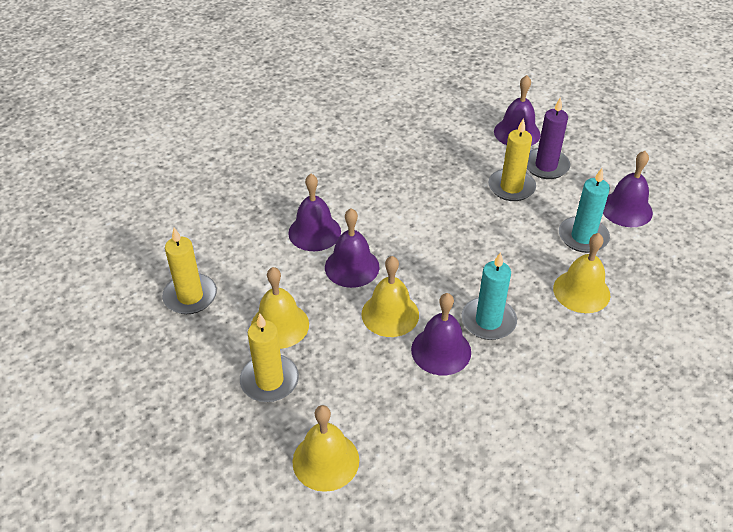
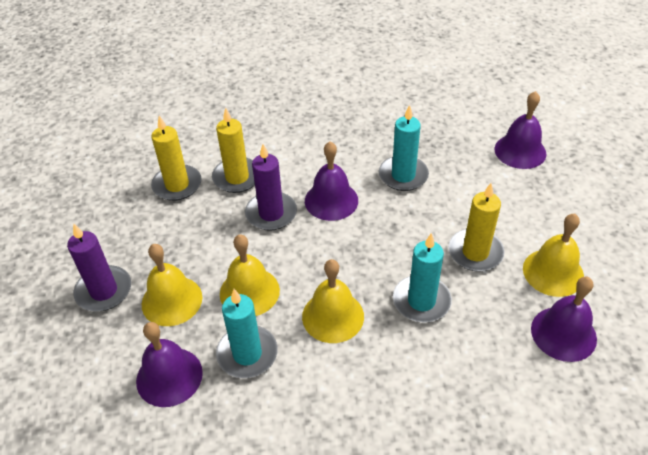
purple bell: [288,174,341,251] [325,208,380,288] [411,293,471,375] [494,75,541,146] [603,151,653,227] = 5 -> [136,322,203,407] [305,141,358,221] [495,91,546,169] [531,277,597,362] = 4
purple candle: [527,97,570,179] = 1 -> [67,224,131,311] [245,144,297,231] = 2
turquoise candle: [461,252,517,340] [559,168,610,253] = 2 -> [216,289,278,378] [379,105,429,191] [393,233,452,323] = 3

